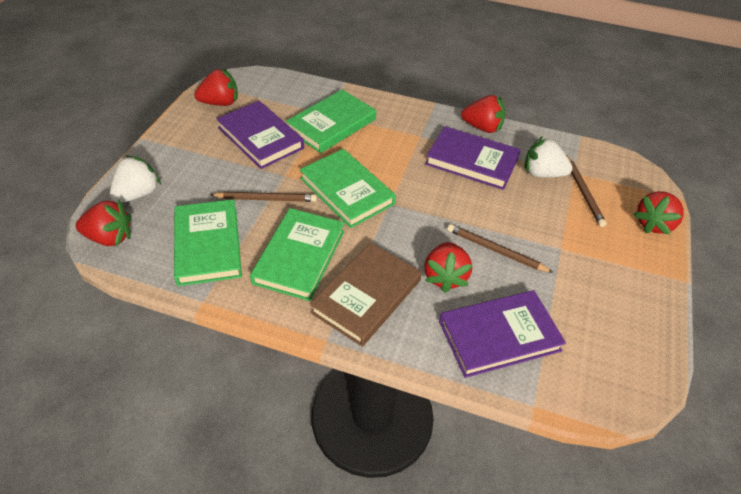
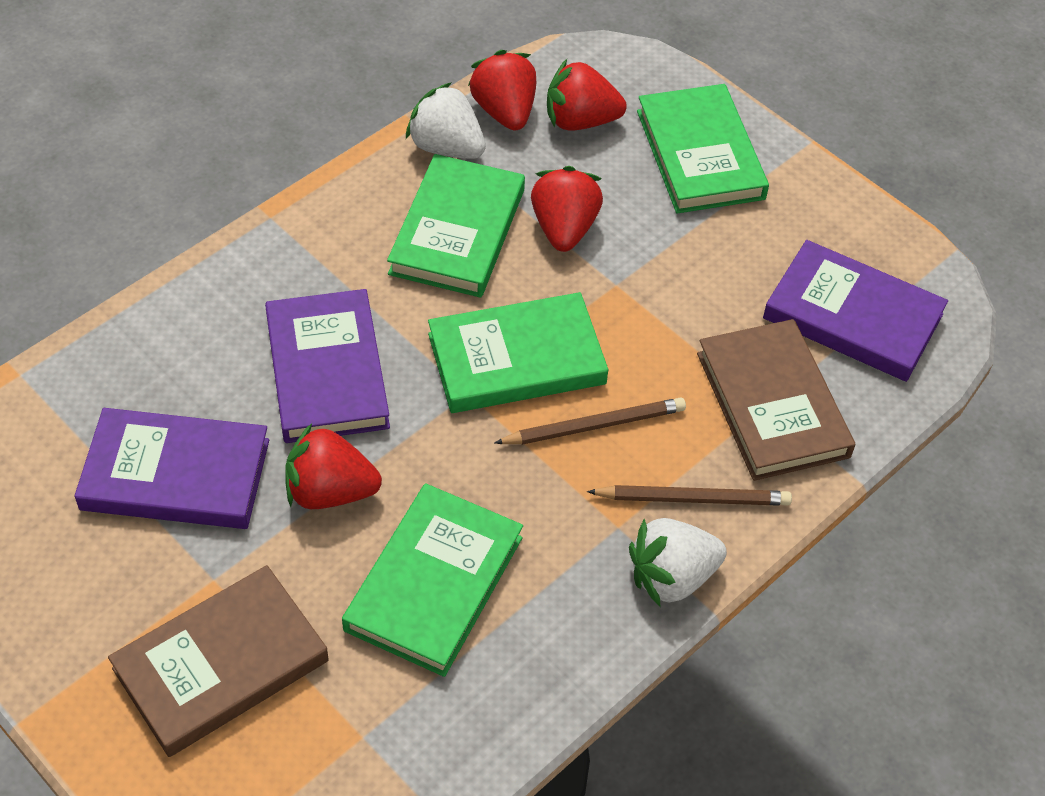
brown book: [310,243,422,347] = 1 -> [108,565,329,757] [697,319,855,481] = 2
brown pencil: [210,192,317,202] [447,224,554,273] [566,155,606,227] = 3 -> [494,397,686,445] [587,485,792,506] = 2
red strawberry: [75,199,131,246] [194,69,238,106] [424,242,472,293] [461,95,506,133] [633,191,684,235] = 5 -> [285,423,382,509] [468,50,536,130] [531,166,603,252] [547,59,627,130] = 4

